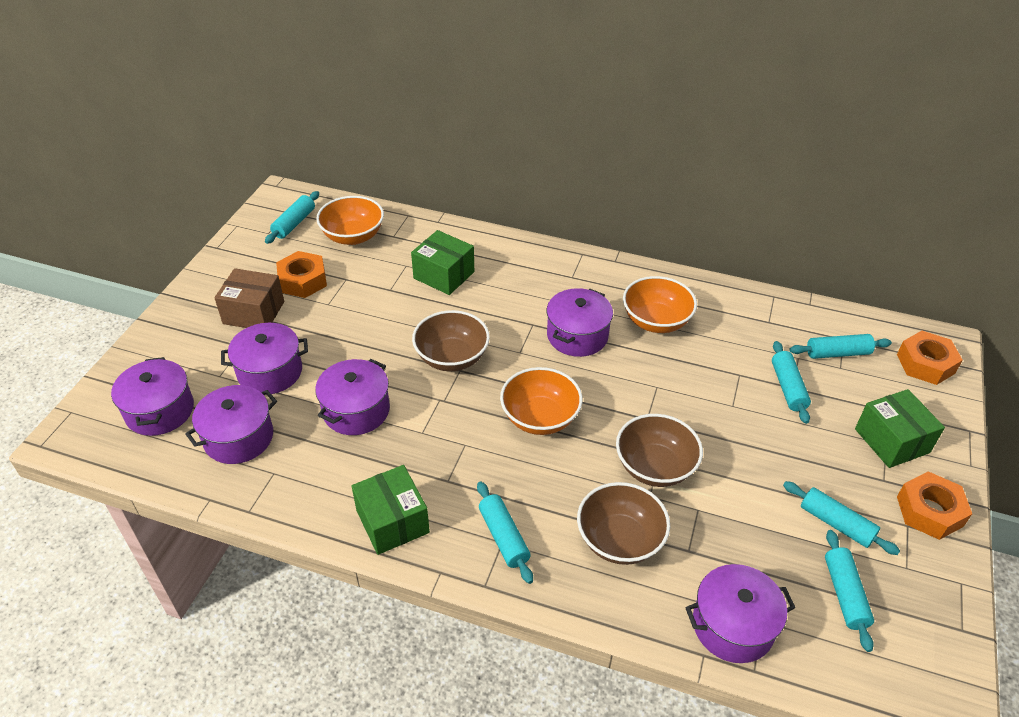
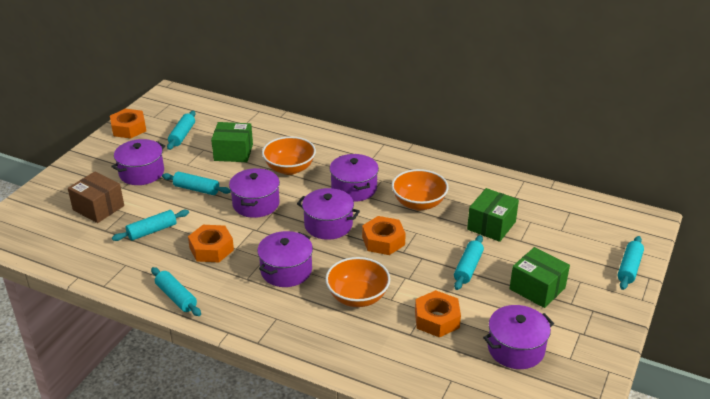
brown bowl: [412,310,490,371] [577,482,670,565] [616,414,703,487] = 3 -> none = 0
orange nut: [276,251,327,298] [897,331,963,385] [897,471,972,540] = 3 -> [110,109,146,139] [188,225,234,262] [362,216,406,255] [415,290,461,337] = 4

